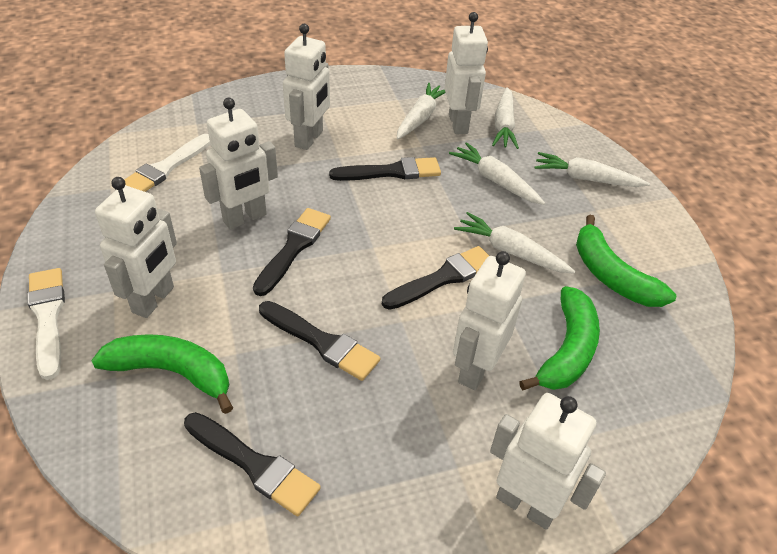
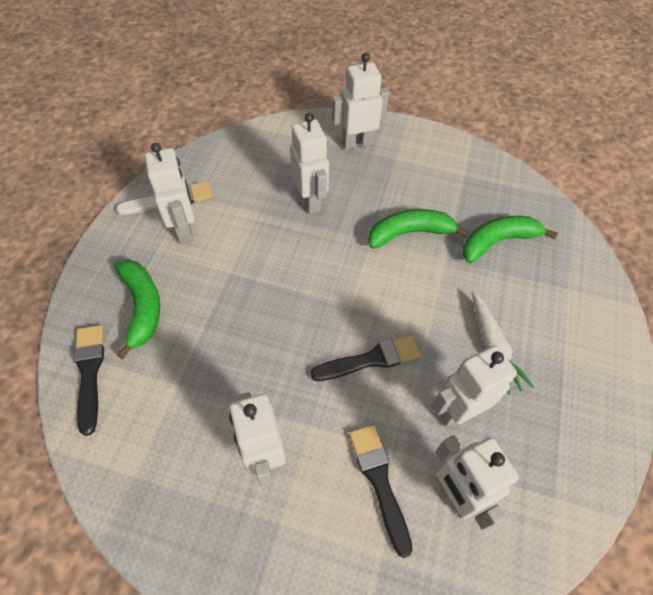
black brush: [184,412,321,516] [253,208,331,296] [259,301,380,381] [329,157,441,181] [382,246,489,310] = 5 -> [74,325,104,436] [310,335,421,381] [349,425,413,558] = 3
white brush: [27,268,65,380] [124,134,210,192] = 2 -> [116,181,213,215] = 1
white carrot: [397,83,446,139] [449,142,545,205] [454,212,576,274] [492,87,519,149] [534,152,650,187] = 5 -> [472,292,534,395] = 1

